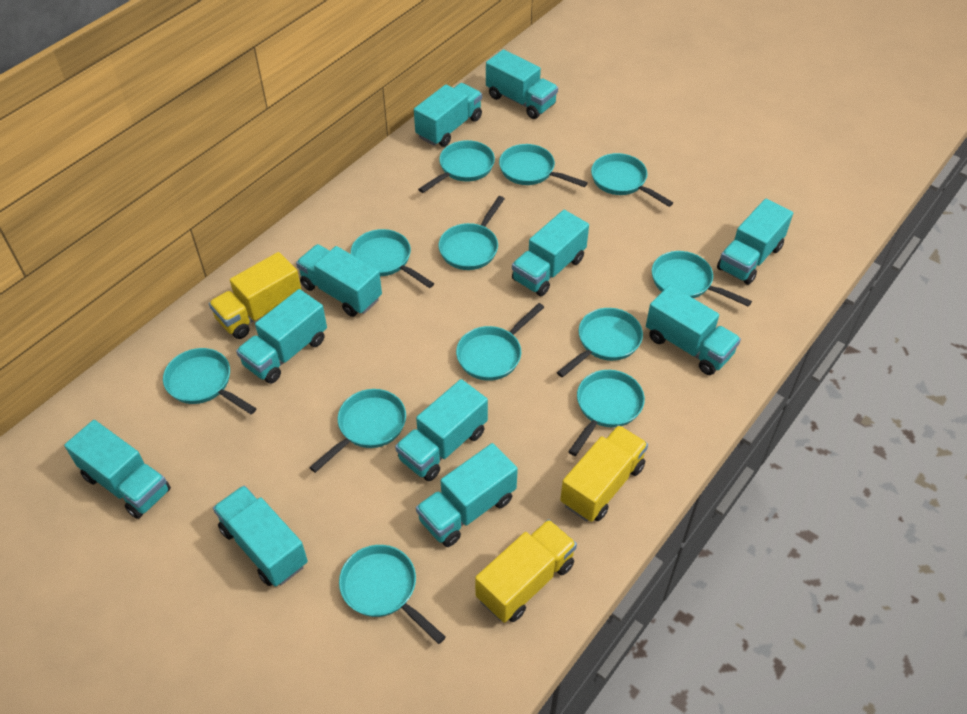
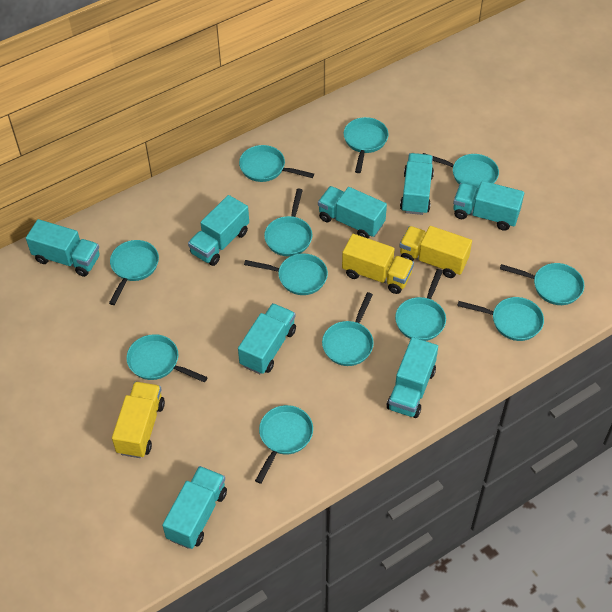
turquoise truck: [64,420,171,519] [213,485,308,587] [236,289,327,384] [296,244,382,317] [395,379,488,481] [414,83,482,147] [416,443,518,547] [486,49,558,119] [512,210,589,296] [646,285,741,375] [717,199,793,285] = 11 -> [26,219,100,277] [162,466,227,549] [188,195,249,266] [238,303,296,374] [318,186,387,238] [387,337,438,418] [400,153,434,215] [453,181,524,231] = 8

